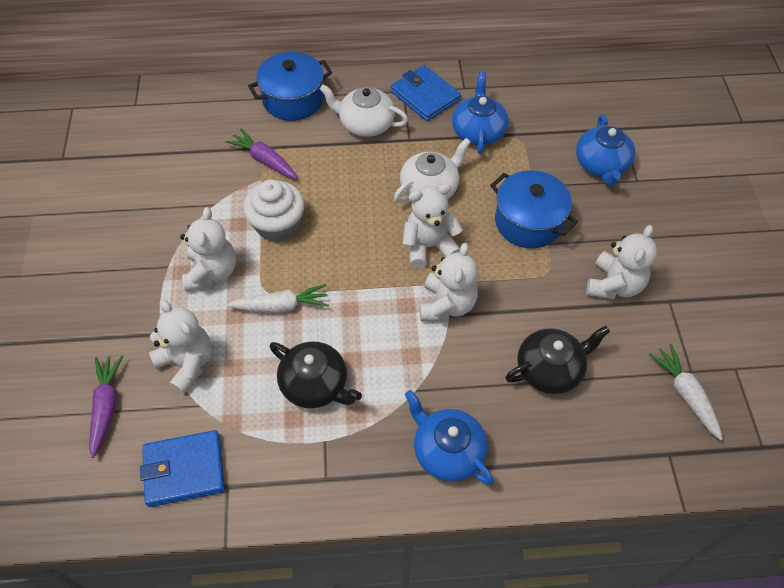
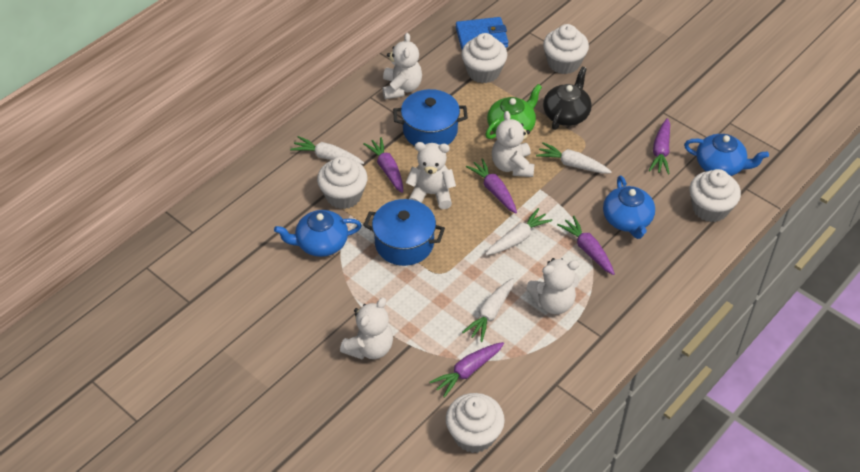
black teapot: [270,341,362,408] [505,326,610,394] = 2 -> [543,67,592,130] = 1
blue wallet: [140,430,225,507] [391,65,461,121] = 2 -> [456,17,508,50] = 1
green teapot: none = 0 -> [485,84,542,139] = 1
purple carrot: [89,356,123,458] [225,128,298,179] = 2 -> [363,137,403,193] [429,342,504,398] [466,158,517,213] [557,216,615,275] [649,118,670,174] = 5
white carrot: [227,284,329,313] [648,344,723,440] = 2 -> [290,136,364,164] [462,278,514,342] [485,208,553,255] [536,142,612,174] = 4
white cupcake: [243,180,305,242] = 1 -> [317,156,368,209] [446,393,505,453] [462,33,507,83] [543,24,589,74] [690,169,741,222] = 5
white teapot: [320,84,408,137] [394,138,471,203] = 2 -> none = 0

